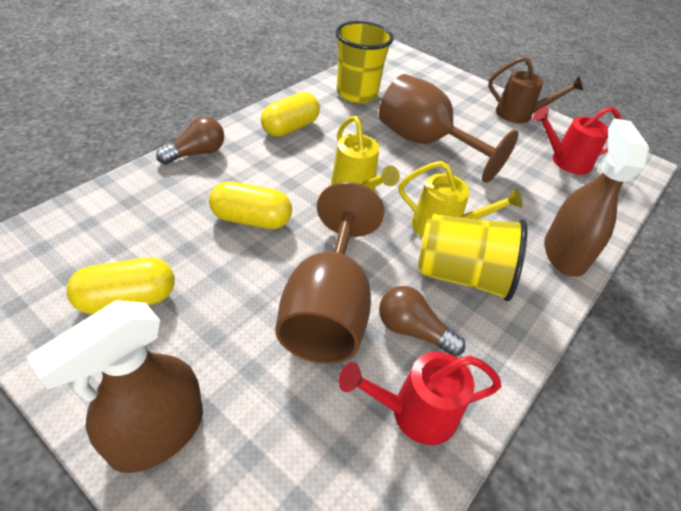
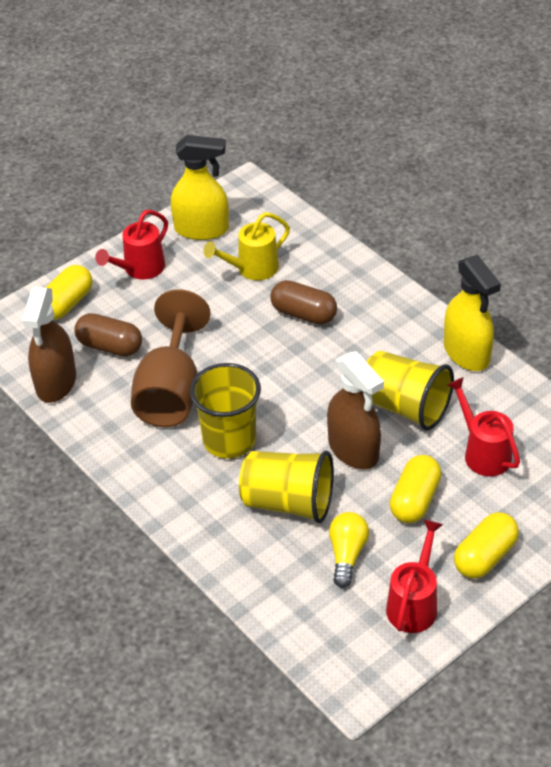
brown capsule: none = 0 -> [74,313,142,356] [271,280,337,325] = 2
brown goblet: [276,182,384,364] [379,74,519,183] = 2 -> [131,289,211,427] = 1
brown light bulb: [156,117,224,165] [379,286,465,356] = 2 -> none = 0
brown watering can: [488,56,583,123] = 1 -> none = 0
red watering can: [339,352,502,445] [533,107,622,175] = 2 -> [95,210,168,280] [386,519,443,633] [447,377,520,476] = 3
yellow cup: [335,21,394,103] [418,214,527,301] = 2 -> [190,363,261,459] [239,451,334,523] [367,351,454,431] = 3
yellow light bulb: none = 0 -> [329,512,369,588] = 1
yellow spray bottle: none = 0 -> [171,135,229,240] [444,255,501,371] = 2
yellow watering can: [331,116,400,192] [399,161,523,238] = 2 -> [203,212,290,280] = 1

